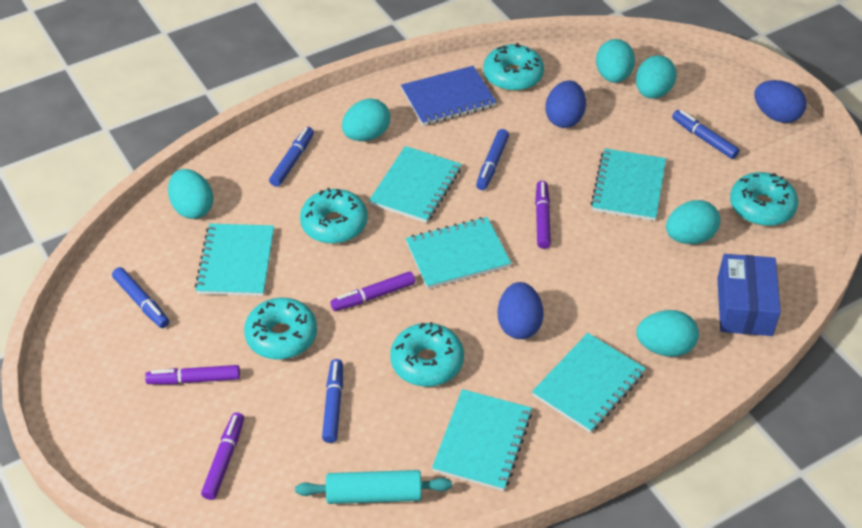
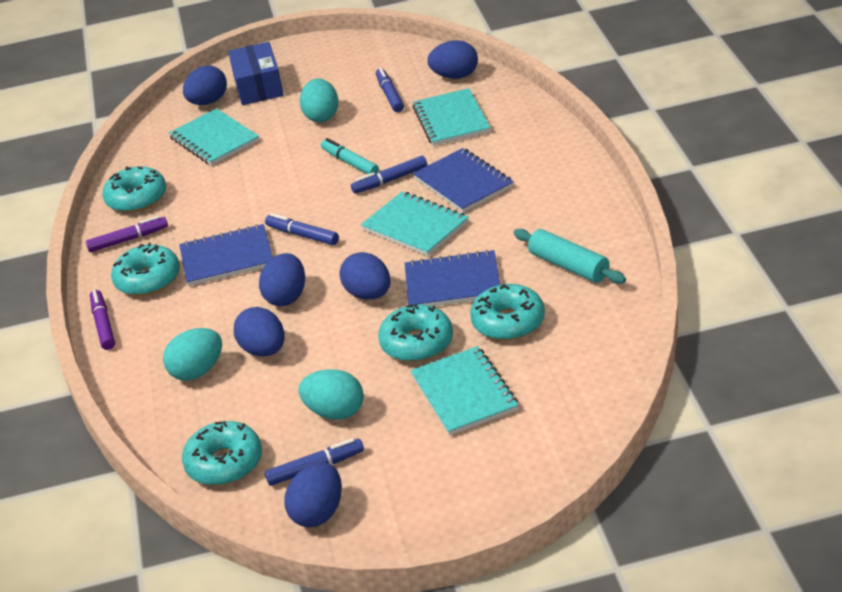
blue egg: [498,282,543,339] [546,80,586,128] [754,80,806,123] = 3 -> [183,65,227,105] [234,307,284,357] [259,253,305,306] [285,462,342,527] [340,252,391,300] [427,40,478,79] = 6
blue marker: [112,267,169,328] [269,127,314,187] [322,359,343,443] [476,129,509,190] [672,110,740,159] = 5 -> [265,213,339,245] [265,438,364,486] [351,156,427,194] [376,67,404,112] = 4
blue notebook: [401,66,496,126] = 1 -> [179,224,273,286] [405,250,500,306] [413,148,514,213] = 3
purple marker: [145,365,240,384] [201,412,244,500] [331,271,415,311] [535,181,551,249] = 4 -> [86,216,168,252] [90,290,115,350] = 2
turquoise egg: [168,169,213,219] [342,98,390,141] [596,39,635,83] [636,55,677,99] [636,310,699,357] [666,200,720,244] = 6 -> [163,328,222,381] [298,369,364,420] [300,78,338,122] = 3
turquoise marker: none = 0 -> [321,138,379,174] = 1
turquoise notebook: [195,224,274,296] [369,146,462,223] [406,217,511,289] [432,389,532,491] [532,333,646,433] [591,148,666,221] = 6 -> [169,108,259,166] [361,192,469,256] [410,346,519,436] [412,88,491,146] = 4

